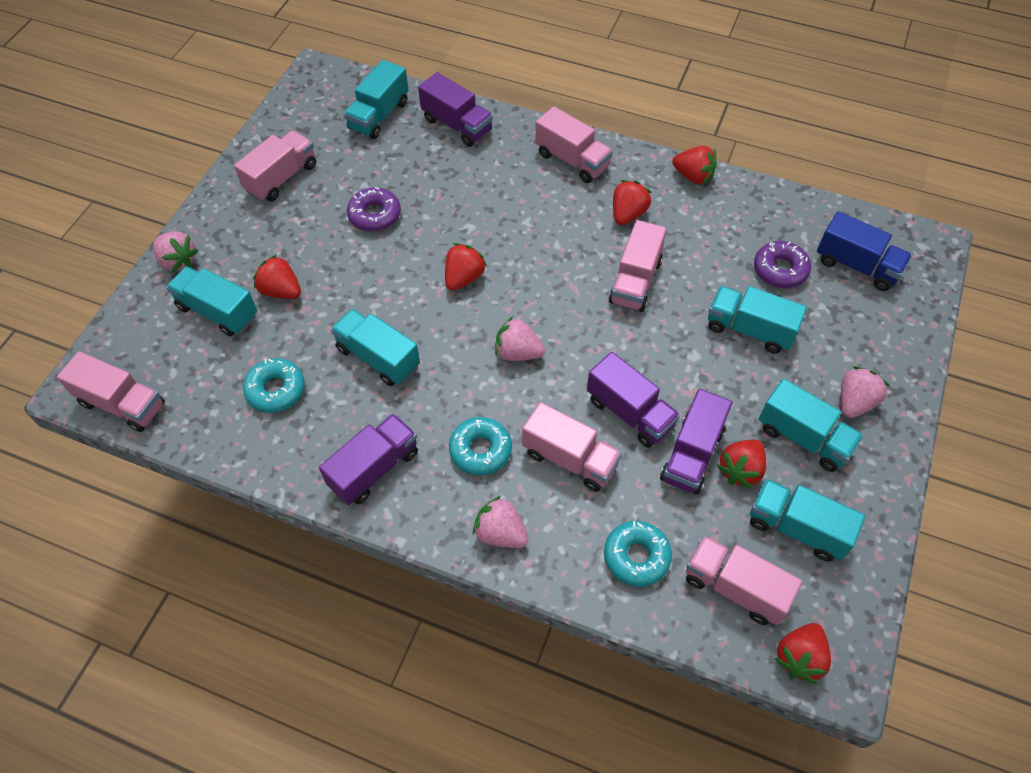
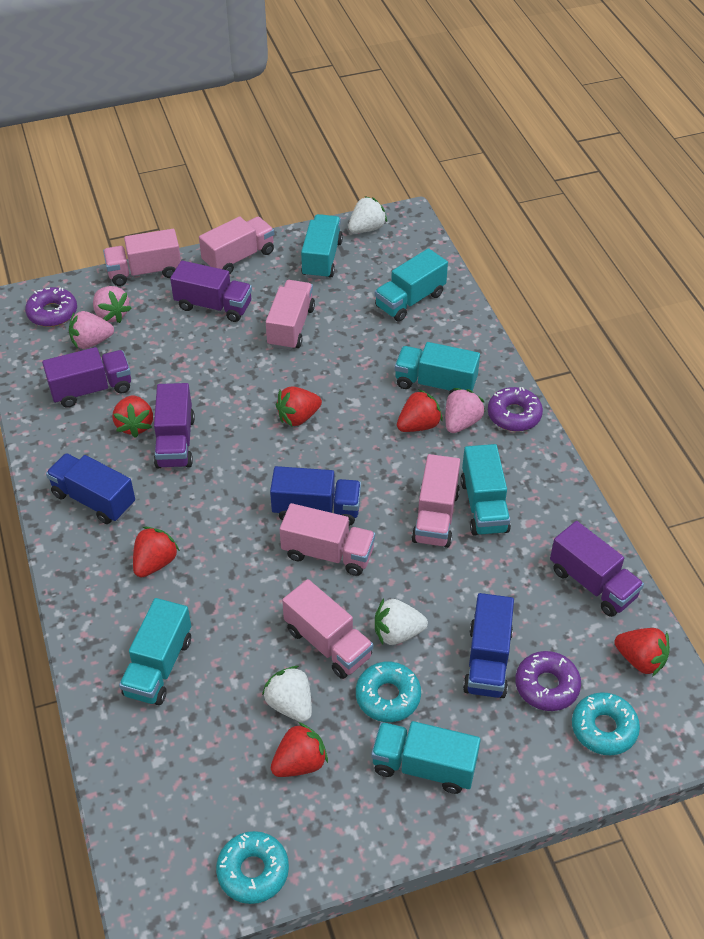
blue truck: [817,211,912,291] = 1 -> [46,453,135,524] [270,466,361,526] [463,593,514,698] = 3
pink strawberry: [153,231,198,273] [473,496,529,548] [495,316,545,361] [841,366,890,418] = 4 -> [69,311,114,349] [93,286,132,323] [445,388,485,433] = 3
purple donut: [347,187,401,232] [754,241,811,288] = 2 -> [25,287,77,327] [488,387,543,432] [515,651,581,711] = 3
white strawberry: none = 0 -> [262,666,312,722] [348,196,387,233] [375,598,428,645] = 3

